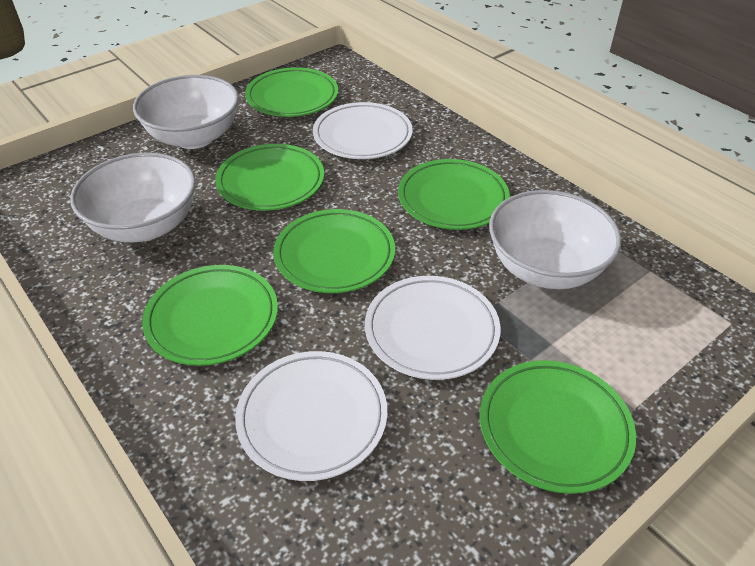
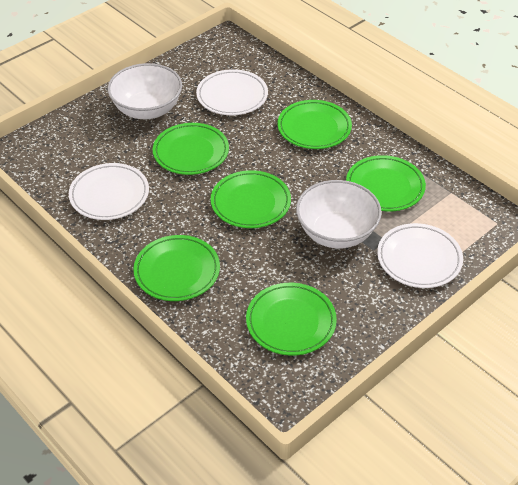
white bowl: [70,153,196,243] [133,75,239,149] [489,190,621,289] = 3 -> [107,63,182,119] [296,180,382,248] = 2

